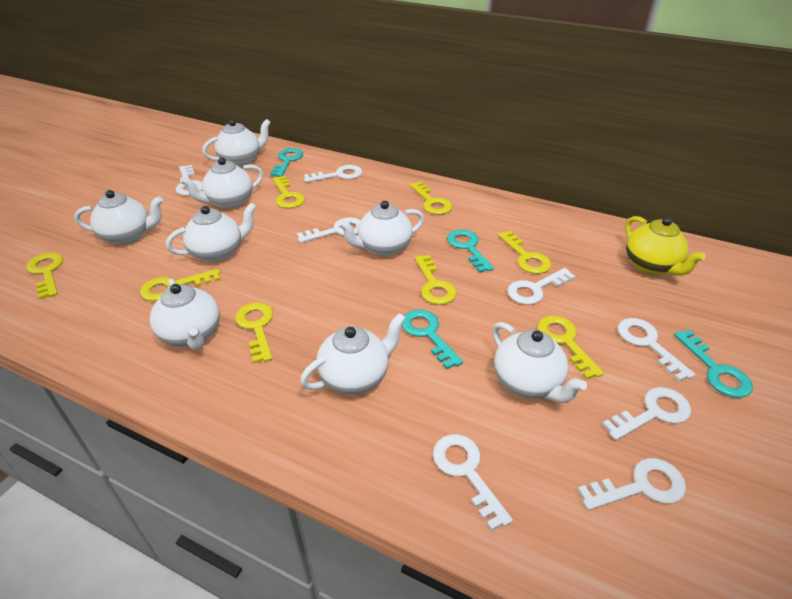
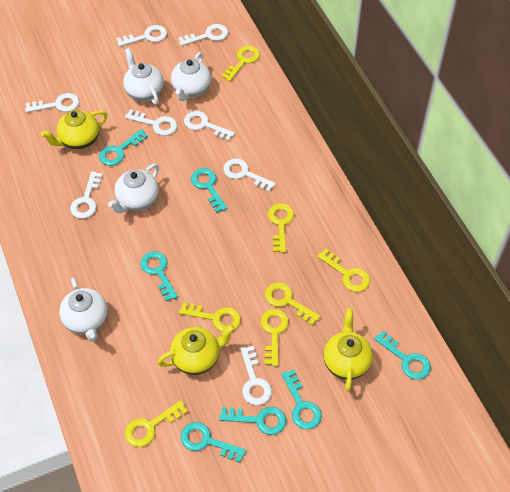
turquoise key: [270,148,303,177] [402,309,463,369] [447,229,494,273] [674,330,753,398] = 4 -> [99,129,148,166] [140,251,178,302] [180,422,246,463] [191,168,228,213] [219,407,287,435] [281,369,322,430] [374,330,431,380] = 7
white teapot: [74,190,163,245] [150,279,220,350] [166,203,256,263] [180,157,263,209] [202,119,271,167] [300,313,406,395] [338,201,424,257] [492,322,587,403] = 8 -> [59,278,108,341] [108,164,159,213] [123,48,164,105] [171,52,211,101] = 4
yellow key: [26,252,63,299] [140,268,221,301] [235,303,273,363] [272,176,305,208] [410,181,452,215] [415,255,457,305] [498,231,551,274] [537,316,604,379] = 8 -> [125,400,188,447] [179,302,241,332] [221,46,260,82] [261,309,289,366] [265,282,320,325] [268,203,294,253] [317,249,370,292] = 7
yellow teapot: [625,216,706,276] = 1 -> [41,110,107,150] [157,324,235,375] [323,308,373,391] = 3

